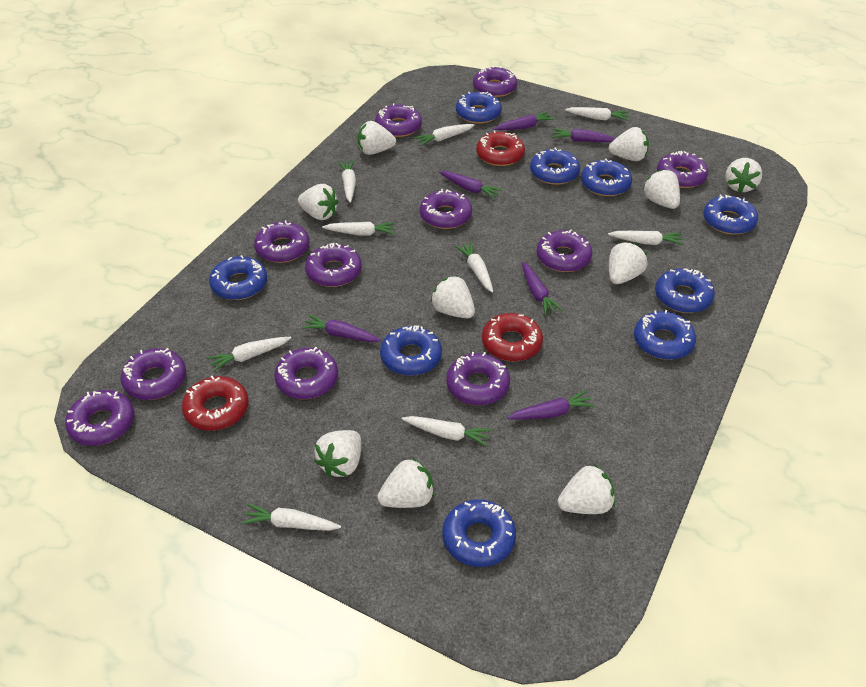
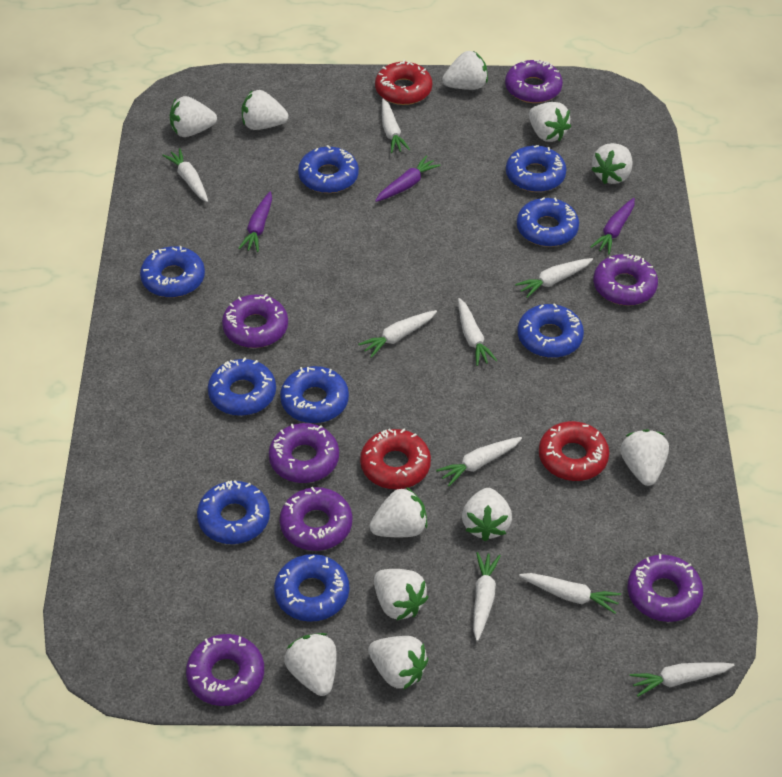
purple carrot: [301,315,381,342] [439,171,502,199] [494,111,555,130] [507,390,595,420] [522,262,563,316] [552,128,616,142] = 6 -> [238,191,272,252] [375,156,440,202] [591,198,635,254] = 3
purple donut: [65,390,135,446] [120,348,186,400] [254,220,310,263] [274,347,338,399] [305,243,362,287] [375,103,422,137] [420,189,472,229] [446,352,510,405] [473,66,517,97] [537,229,593,272] [657,151,708,188] = 11 -> [186,634,264,706] [222,294,288,348] [269,423,339,483] [280,487,352,551] [505,60,563,103] [593,254,658,306] [627,554,703,622] = 7
white strawberry: [298,184,339,220] [314,430,361,477] [357,121,396,155] [378,458,434,508] [430,275,475,318] [557,464,615,514] [609,127,649,161] [609,242,647,284] [642,169,680,209] [725,158,762,193] = 10 -> [170,96,217,137] [242,90,288,130] [284,633,337,696] [368,636,428,690] [369,487,427,537] [374,569,428,621] [442,51,488,90] [462,488,512,541] [529,102,571,142] [591,143,633,184] [621,429,669,486] = 11

